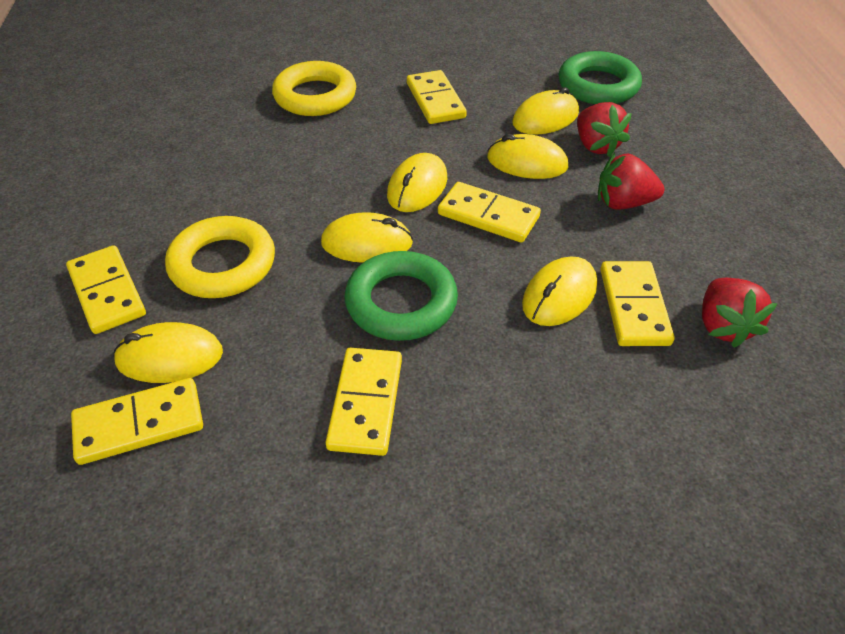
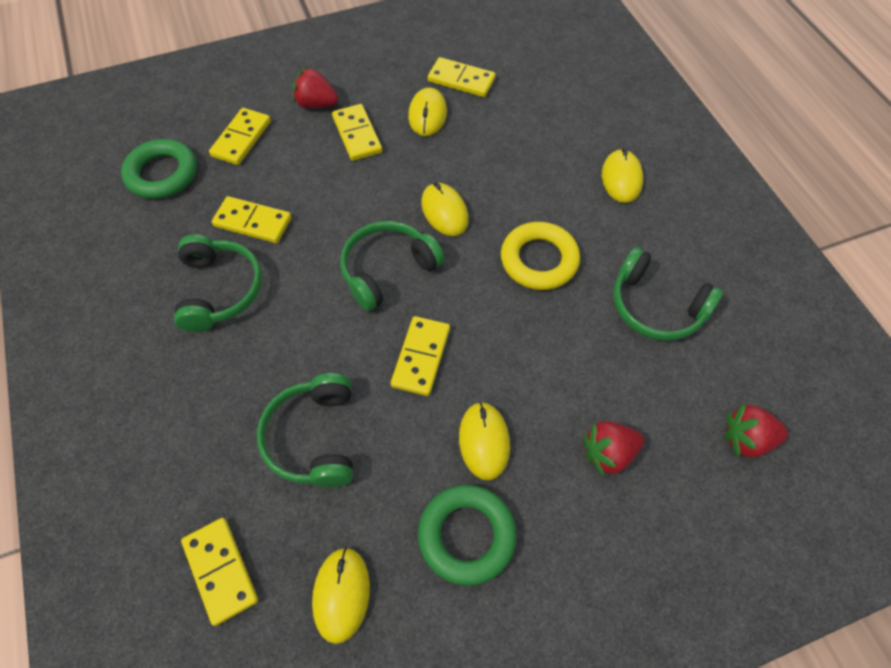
green headphones: none = 0 -> [174,234,262,332] [256,373,353,488] [340,221,444,311] [613,247,723,341] = 4
yellow mouse: [113,322,223,383] [321,212,413,263] [387,153,447,212] [487,134,569,179] [512,87,579,135] [522,256,597,326] = 6 -> [312,547,370,644] [408,88,447,136] [421,182,469,236] [459,402,510,480] [602,148,643,203] = 5
yellow ring: [165,216,275,298] [272,61,356,116] = 2 -> [501,222,580,290] = 1

